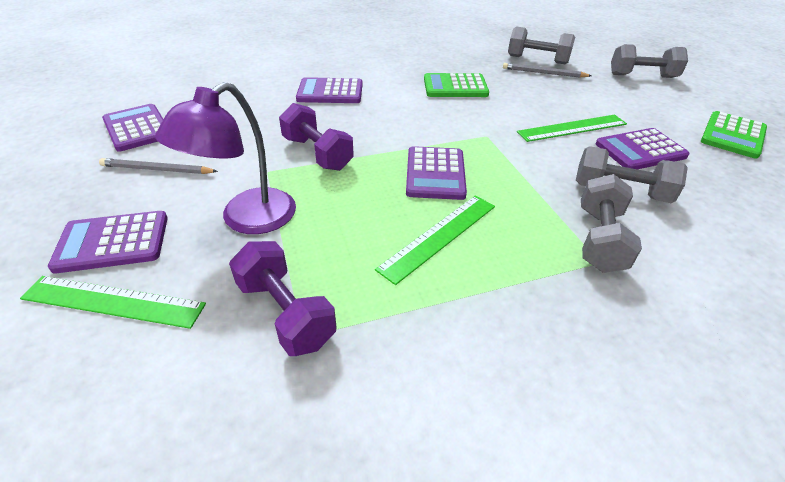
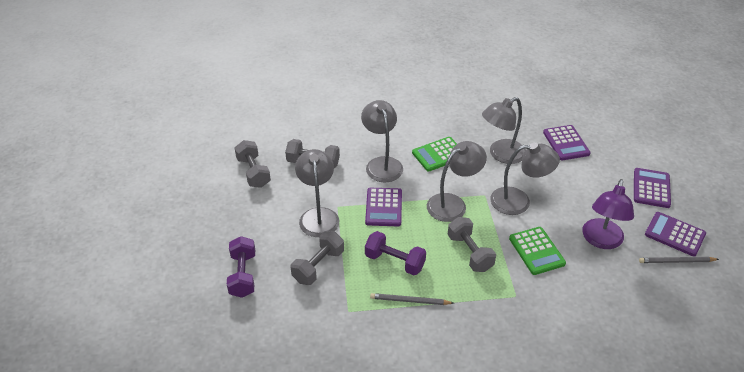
green ruler: [20,276,206,329] [375,195,495,285] [517,115,627,142] = 3 -> none = 0
grey lamp: none = 0 -> [295,149,339,237] [361,100,403,182] [427,141,487,222] [482,97,526,164] [490,142,560,215] = 5
purple calculator: [48,211,168,274] [102,104,163,152] [296,77,363,103] [406,146,467,200] [596,128,690,169] = 5 -> [365,188,402,226] [543,125,591,160] [634,168,671,208] [645,212,706,256] = 4

